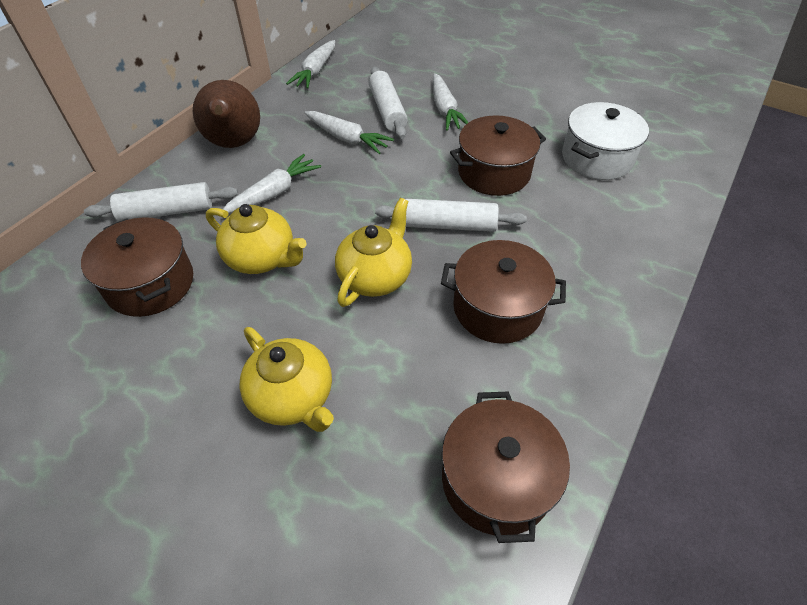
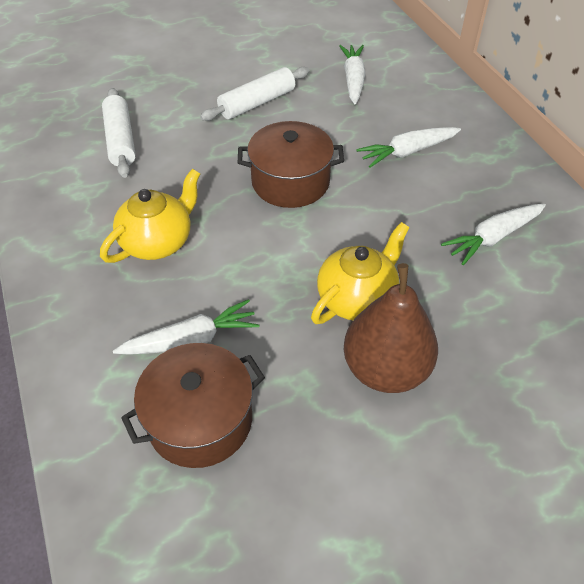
brown pot: [81,217,193,317] [441,240,566,344] [442,391,570,543] [450,115,546,196] = 4 -> [121,343,265,468] [238,121,344,208] = 2
white pot: [562,102,649,180] = 1 -> none = 0
white rolling pin: [84,182,238,221] [369,67,408,139] [375,199,527,232] = 3 -> [102,88,136,178] [200,67,309,121] = 2
yellow teapot: [206,204,307,274] [239,327,334,432] [335,198,412,307] = 3 -> [100,169,200,263] [311,222,409,324] = 2

